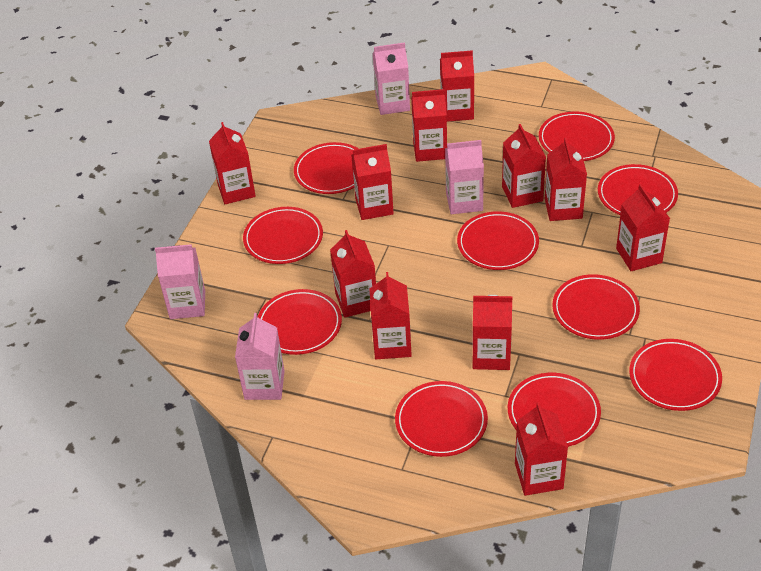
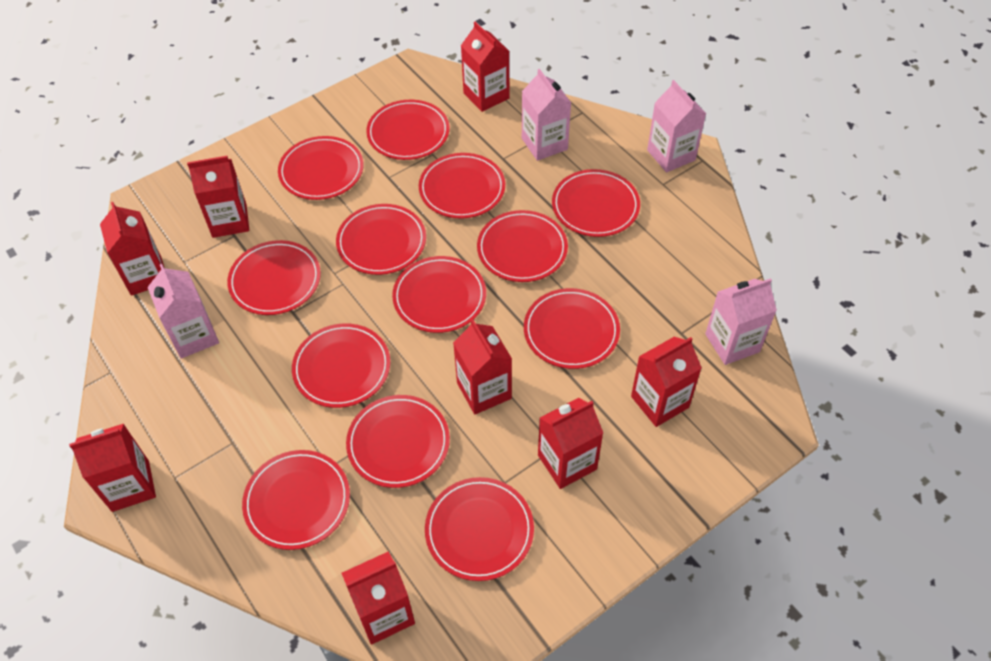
red carton: [209,122,256,204] [330,230,376,318] [351,144,394,220] [370,272,412,359] [411,89,447,162] [440,50,474,122] [472,295,512,370] [502,124,546,208] [515,402,568,496] [545,138,587,221] [616,184,670,271] = 11 -> [69,424,156,512] [100,202,164,295] [187,156,249,238] [342,552,415,645] [453,319,512,415] [461,21,509,112] [538,398,603,489] [631,337,702,427] = 8
red plate: [243,207,323,264] [258,289,342,355] [294,142,359,194] [395,381,488,457] [457,211,539,270] [508,373,601,447] [539,111,615,161] [552,274,640,340] [598,164,678,215] [629,339,722,411] = 10 -> [227,240,321,315] [242,450,350,550] [278,136,364,200] [292,323,390,408] [336,204,426,275] [346,395,450,488] [366,100,449,160] [392,256,486,333] [419,153,505,219] [425,477,534,581] [477,210,568,282] [524,288,620,369] [552,169,640,237] = 13

